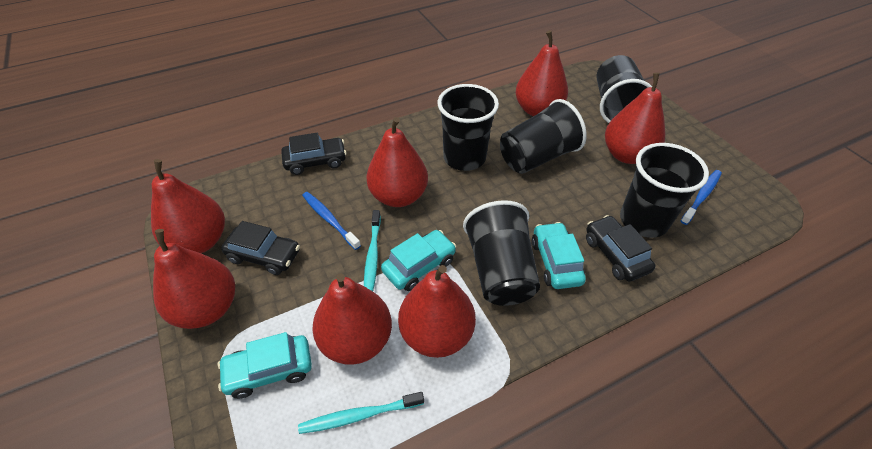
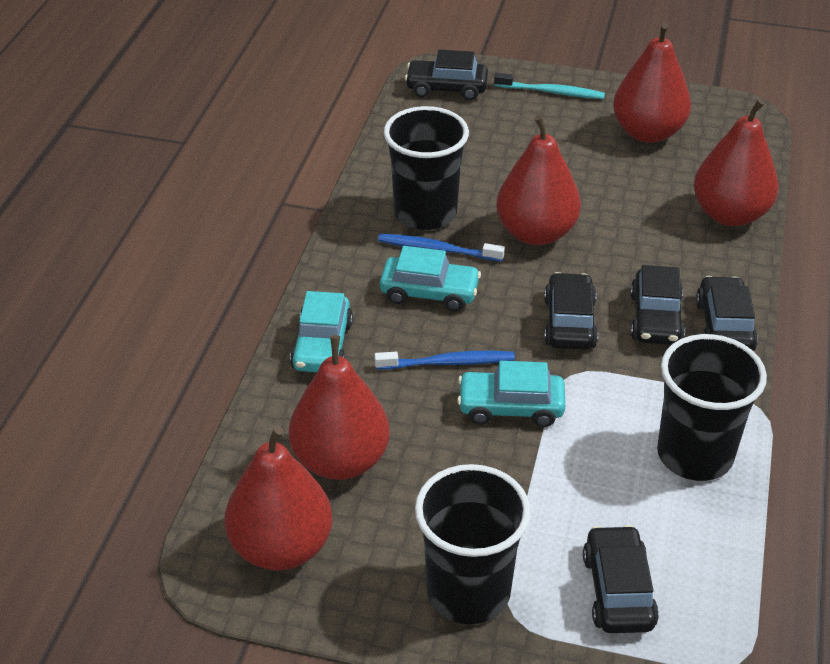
black car: [221,221,300,275] [281,133,347,175] [586,215,655,282] = 3 -> [405,50,488,101] [544,272,598,350] [583,525,659,633] [630,265,685,345] [696,276,758,351] = 5
black cup: [437,84,499,171] [463,200,540,306] [500,99,587,174] [597,55,652,123] [620,143,709,238] = 5 -> [384,106,469,230] [415,464,531,624] [657,334,767,481] = 3
red pear: [151,159,225,253] [153,229,235,329] [312,273,392,365] [366,117,428,207] [398,265,476,358] [515,30,568,116] [605,73,665,164] = 7 -> [225,426,333,570] [289,335,390,480] [496,115,581,245] [613,22,691,143] [694,99,779,226] = 5
turquoise toothbrush: [298,392,424,434] [364,210,381,291] = 2 -> [494,73,605,99] = 1

